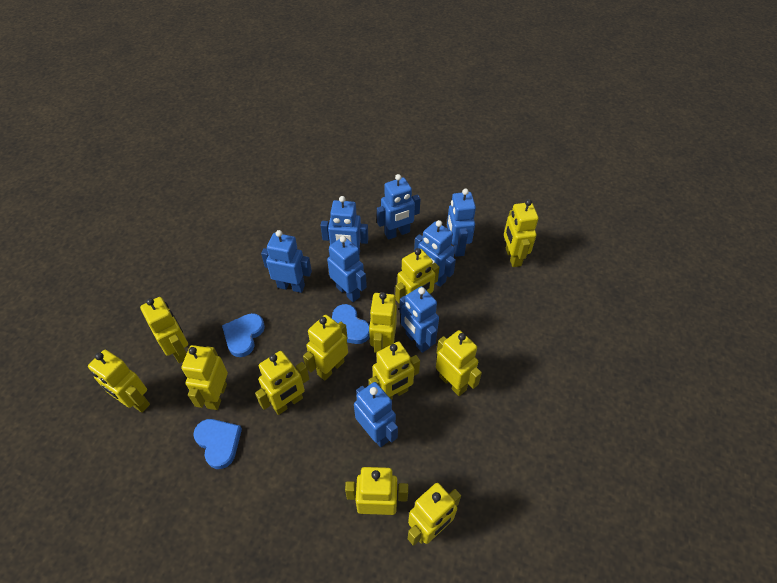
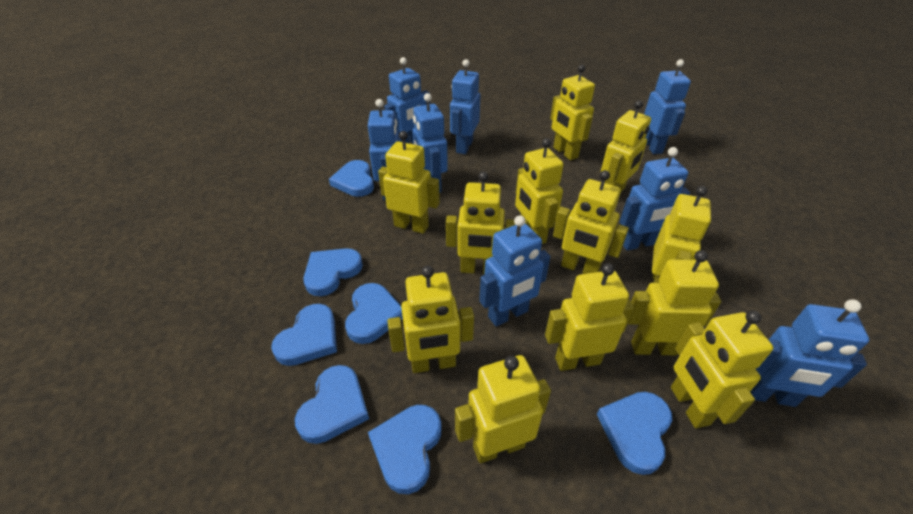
blue heart: [193,419,242,469] [222,313,265,357] [332,304,370,344] = 3 -> [271,304,337,366] [295,365,369,444] [303,248,363,296] [329,160,374,197] [345,283,403,344] [368,405,442,494] [597,392,672,475] = 7

